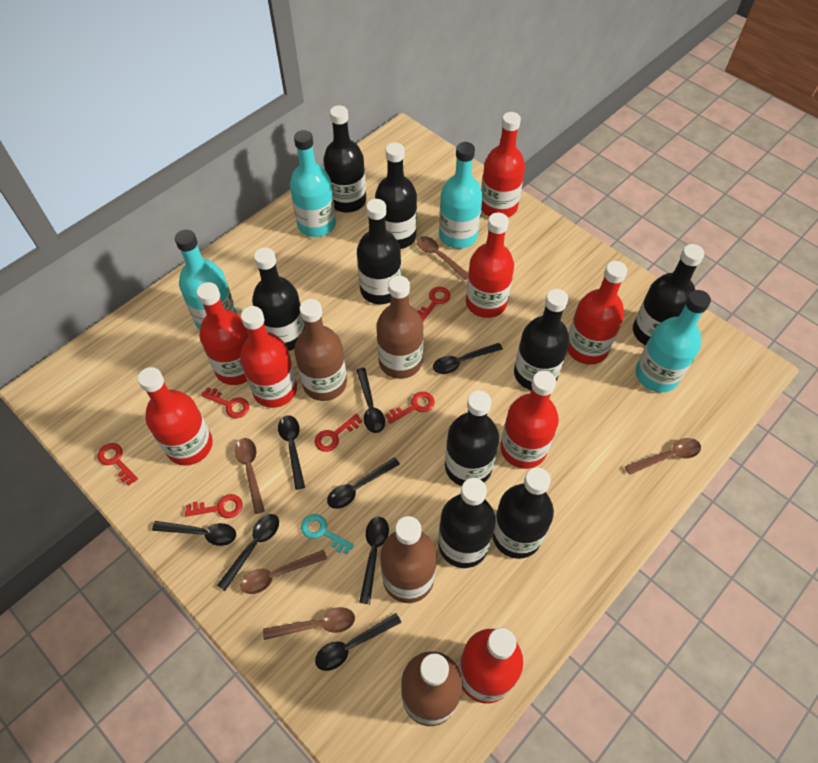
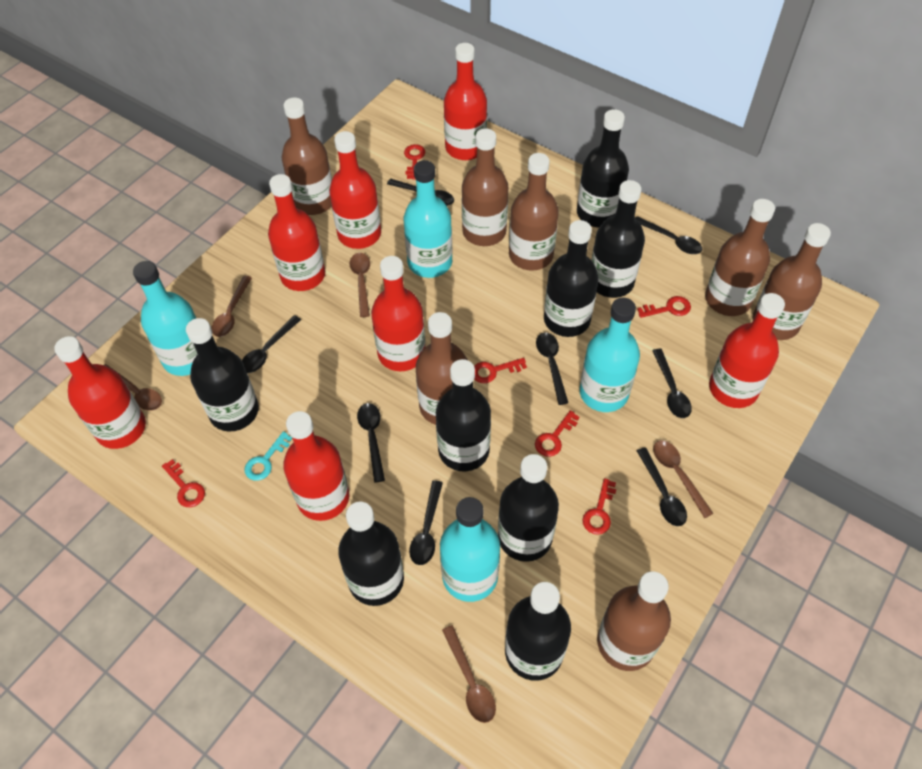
black bottle: [252,247,305,351] [323,105,366,213] [357,199,401,304] [375,142,417,249] [438,478,496,568] [445,391,499,486] [492,467,554,559] [514,289,570,390] [633,244,704,345] = 9 -> [186,318,259,432] [338,502,404,606] [436,359,491,471] [498,454,559,562] [505,582,571,681] [544,220,599,337] [577,109,629,227] [591,180,645,298] = 8
brown bottle: [294,299,347,401] [376,276,423,379] [380,516,437,603] [401,651,463,726] = 4 -> [282,98,332,215] [416,312,468,425] [462,129,508,246] [509,153,559,271] [597,571,671,671] [705,199,775,316] [753,223,831,340] = 7
red bottle: [138,367,213,466] [197,282,249,385] [240,306,297,408] [458,628,523,704] [466,213,514,318] [481,112,525,217] [500,371,559,469] [567,261,627,365] = 8 -> [54,336,146,449] [268,174,325,291] [283,411,349,521] [329,131,381,249] [371,256,425,371] [444,43,487,160] [709,293,785,408] = 7

